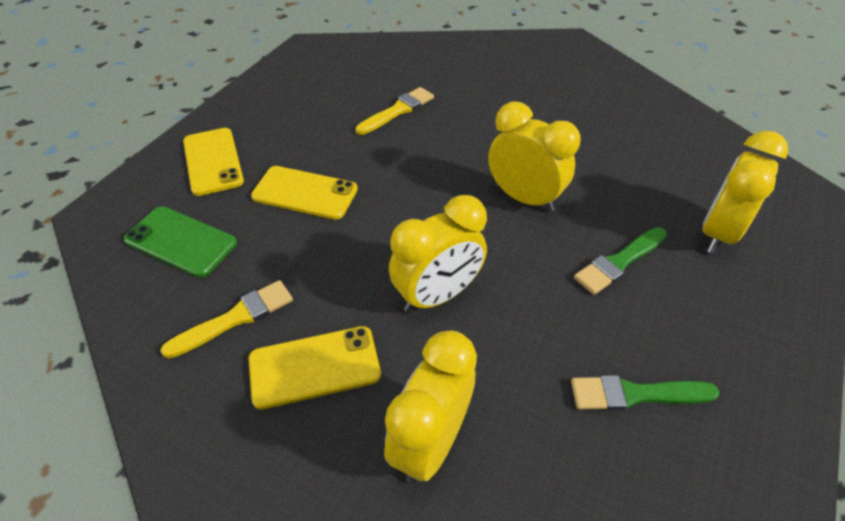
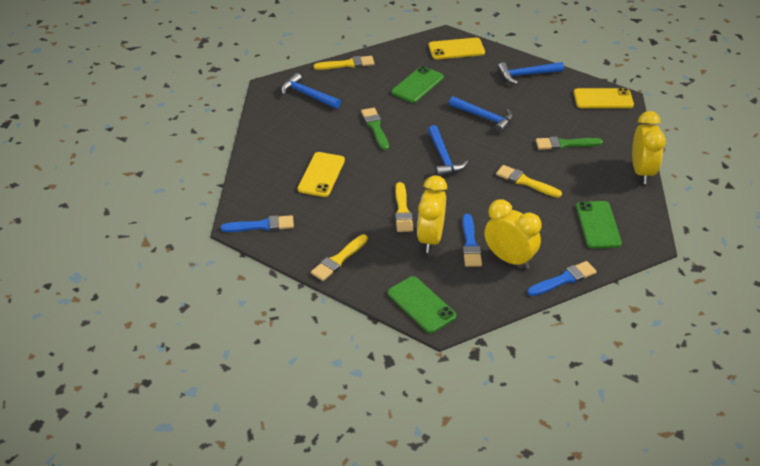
blue brush: none = 0 -> [221,215,294,232] [462,214,482,267] [527,261,597,296] = 3
blue hammer: none = 0 -> [281,73,341,109] [428,125,468,176] [449,96,513,133] [498,62,564,84] = 4
green phone: [123,206,237,278] = 1 -> [388,276,456,333] [392,66,444,103] [576,201,622,249] = 3
yellow brush: [160,280,293,358] [356,87,434,135] = 2 -> [311,235,368,281] [313,56,375,70] [395,182,413,232] [496,165,562,198] = 4
yellow clock: [384,330,477,484] [389,195,487,313] [488,101,581,212] [703,131,788,254] = 4 -> [417,176,447,253] [485,199,541,269] [632,111,666,184] = 3

